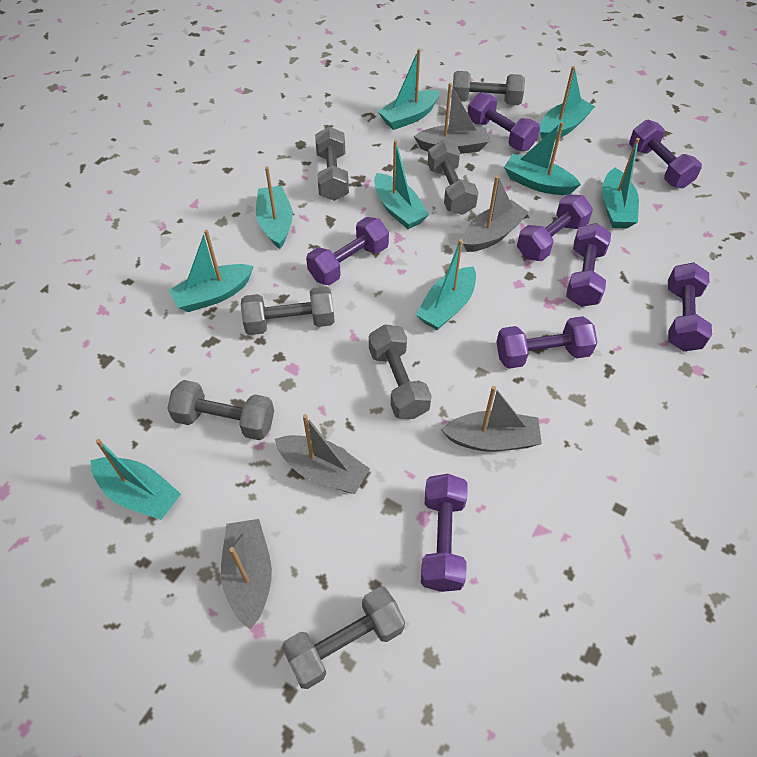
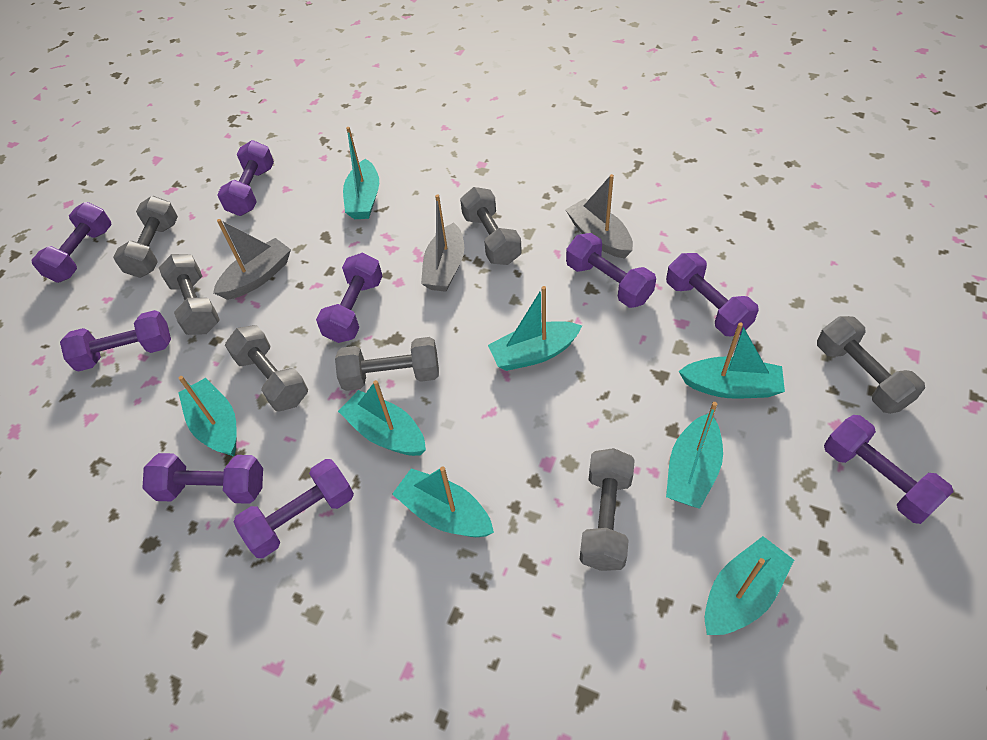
grey boat: [221,519,272,629] [275,414,370,494] [414,83,488,154] [441,386,542,452] [463,175,529,252] = 5 -> [213,219,291,300] [421,194,464,292] [565,174,633,259] = 3
purple dumbbell: [306,217,389,285] [421,474,468,592] [468,92,540,151] [497,316,597,369] [517,194,593,261] [566,223,611,307] [629,120,702,188] [668,262,712,351] = 8 -> [32,202,112,283] [60,310,171,372] [143,453,263,504] [217,140,274,216] [234,459,354,558] [316,252,383,343] [566,233,656,308] [666,253,759,336] [824,415,953,524] = 9
turquoise boat: [91,439,181,520] [169,230,254,312] [256,166,293,249] [374,140,429,229] [378,49,440,130] [416,239,476,330] [504,122,581,195] [540,66,595,139] [602,138,640,229] = 9 -> [178,376,237,456] [338,380,426,456] [343,127,379,219] [392,466,494,537] [488,286,582,371] [666,402,723,509] [679,322,785,399] [705,536,794,635] = 8

